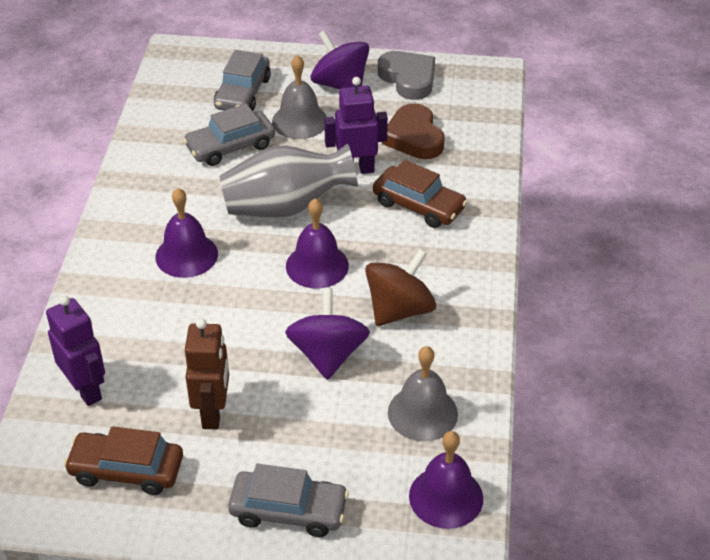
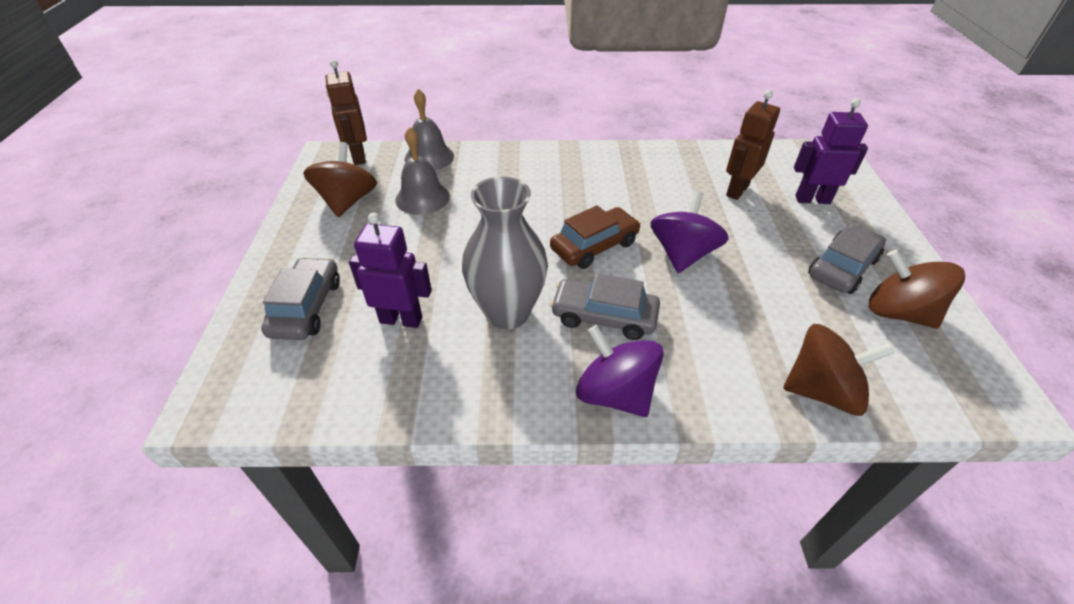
brown car: [64,426,183,495] [373,160,467,228] = 2 -> [550,205,641,269] = 1
brown heart: [382,104,445,159] = 1 -> none = 0
brown robot: [185,318,229,429] = 1 -> [325,60,367,165] [726,90,780,200] = 2
brown spinning top: [365,249,436,326] = 1 -> [303,142,377,217] [783,324,894,416] [869,250,965,329] = 3
grey heart: [378,51,435,100] = 1 -> none = 0
purple bell: [156,188,218,278] [286,198,349,288] [409,431,483,529] = 3 -> none = 0

